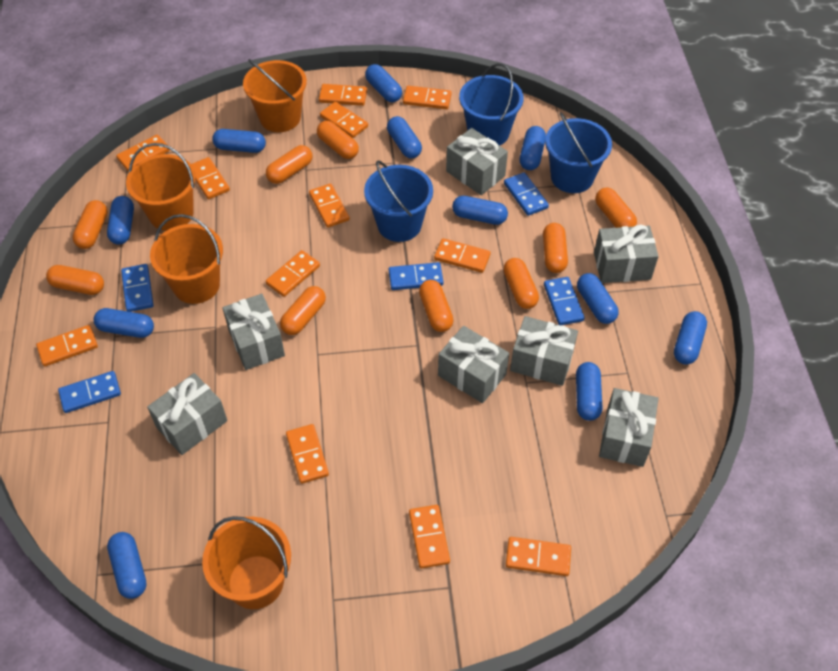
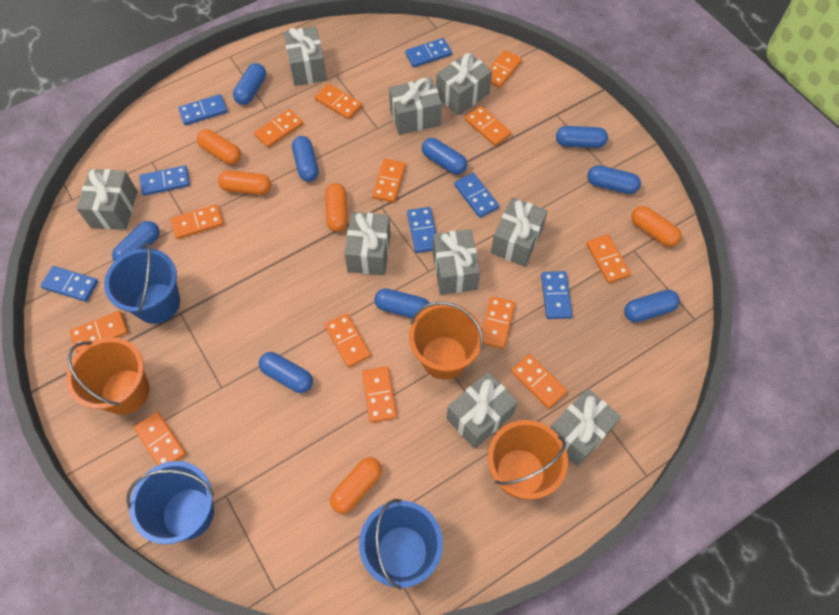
blue capsule: [94,308,154,338] [107,196,134,245] [107,532,147,599] [212,129,266,153] [365,64,402,102] [387,116,422,158] [452,196,508,225] [520,126,546,170] [576,362,602,421] [577,273,619,324] [674,311,707,365] = 11 -> [112,221,160,262] [233,63,266,105] [259,352,313,393] [292,136,319,182] [374,288,430,318] [422,138,467,175] [556,126,608,148] [587,165,641,194] [624,290,680,322] = 9
blue domino: [58,371,121,413] [121,264,154,312] [389,262,444,290] [504,172,549,216] [544,277,585,325] = 5 -> [40,266,98,302] [139,165,190,196] [178,94,228,126] [405,38,452,67] [407,207,436,253] [454,173,499,218] [541,271,572,319] = 7
grey gift: [147,373,227,455] [222,294,285,370] [438,326,509,403] [446,128,508,195] [510,316,578,386] [594,225,659,283] [599,388,659,467] = 7 -> [77,169,138,230] [284,27,327,86] [344,212,391,275] [389,78,442,135] [433,229,480,294] [436,52,492,115] [447,372,518,449] [491,197,548,267] [551,388,621,466] = 9
orange bucket: [126,143,196,231] [150,214,223,304] [202,516,291,609] [243,59,307,132] = 4 -> [66,337,150,415] [409,302,484,380] [488,420,568,499] = 3
orange capsule: [46,265,104,295] [73,200,108,249] [266,145,313,184] [280,286,326,335] [317,121,359,159] [419,280,454,332] [503,258,539,309] [543,223,568,273] [595,188,637,228] = 9 -> [197,129,241,165] [218,171,271,195] [325,183,348,232] [330,457,382,514] [631,206,682,247] = 5
orange domino: [36,325,98,367] [116,134,170,172] [191,157,230,199] [266,250,320,297] [286,424,329,484] [309,184,350,228] [319,84,367,106] [320,102,368,138] [403,86,452,109] [409,505,450,569] [434,238,491,273] [506,537,571,576] = 12 -> [70,311,128,353] [134,412,186,465] [170,204,224,239] [254,109,303,148] [315,84,362,119] [325,314,371,368] [362,367,397,422] [372,159,406,203] [465,106,511,146] [482,296,515,349] [489,50,522,88] [511,354,567,409] [586,234,631,283] = 13

